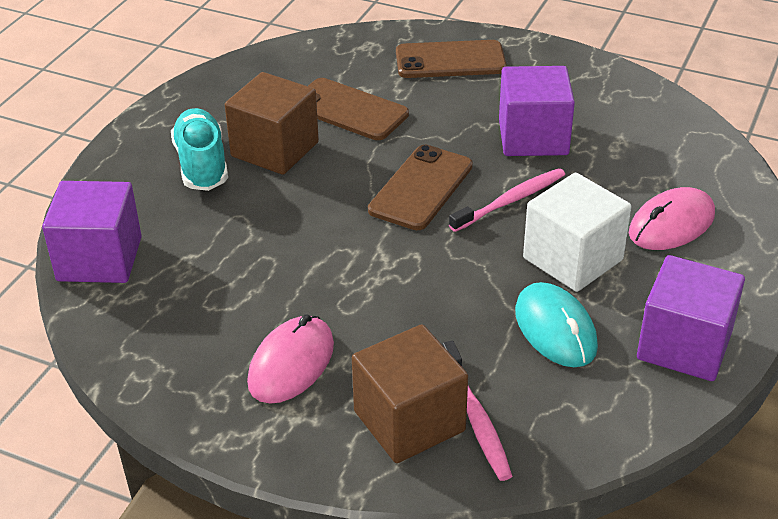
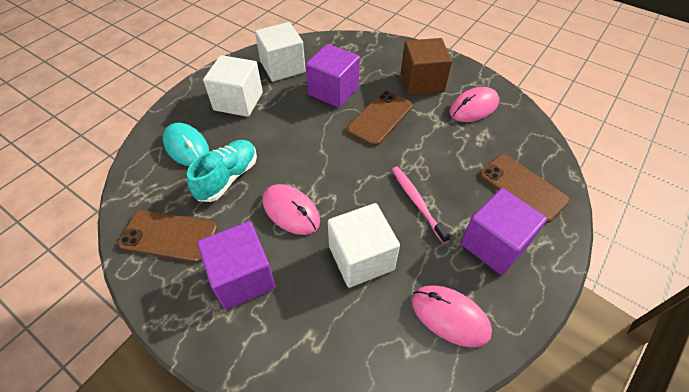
brown cube: [225,72,319,175] [352,324,468,463] = 2 -> [401,38,452,95] = 1
pink mouse: [247,314,334,404] [629,187,715,250] = 2 -> [263,184,320,235] [412,285,492,347] [449,87,499,122] = 3
pink toothbrush: [443,341,512,481] [449,168,565,232] = 2 -> [392,167,451,243] = 1
white cube: [523,173,631,292] = 1 -> [203,55,263,117] [255,22,306,82] [328,203,400,288] = 3

